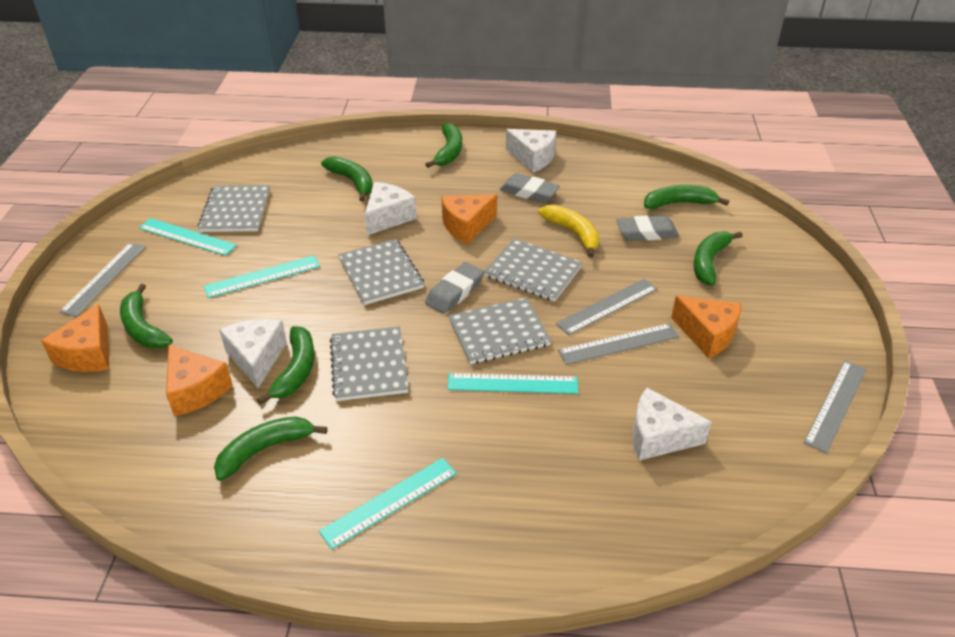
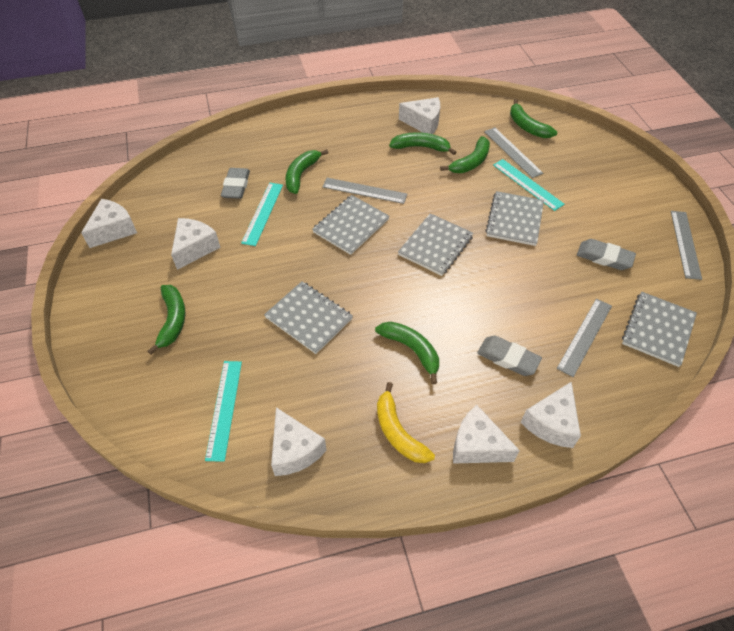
green banana: [120,284,173,348] [214,416,327,481] [257,326,315,405] [321,156,373,202] [425,123,462,168] [644,185,729,209] [693,231,743,285] = 7 -> [147,285,185,355] [286,149,328,194] [375,322,439,384] [389,132,456,155] [440,136,490,173] [510,99,557,138] = 6
orange cheese: [41,304,109,372] [166,345,233,416] [442,194,497,244] [671,296,742,358] = 4 -> none = 0
turquoise ruler: [139,218,237,256] [204,255,320,298] [319,458,457,549] [448,373,578,394] = 4 -> [205,361,242,462] [241,182,283,246] [493,159,565,211] = 3
white cheese: [220,319,287,388] [365,182,417,235] [506,129,556,173] [632,388,712,460] = 4 -> [81,199,137,248] [171,218,221,270] [271,407,327,476] [399,97,440,134] [453,405,520,464] [521,382,581,448] = 6

